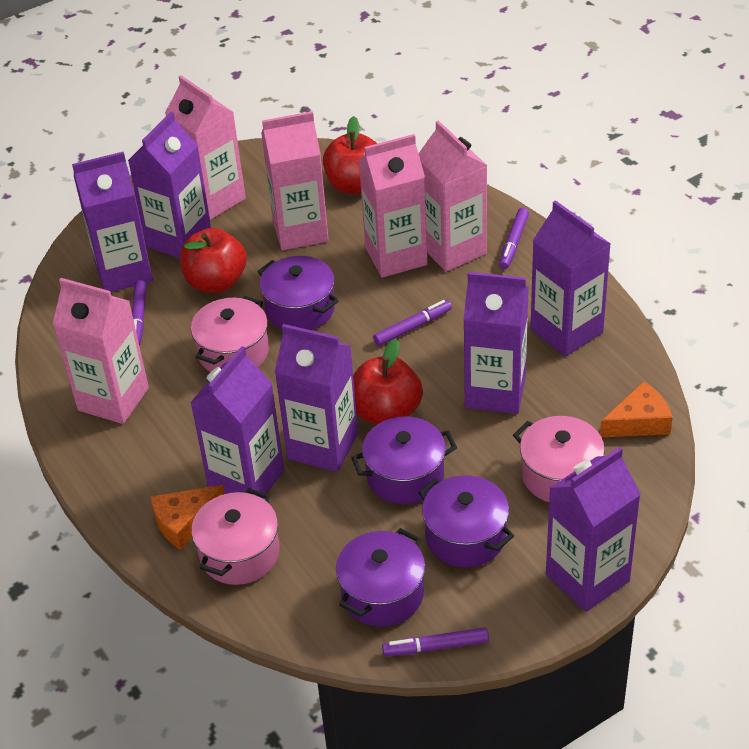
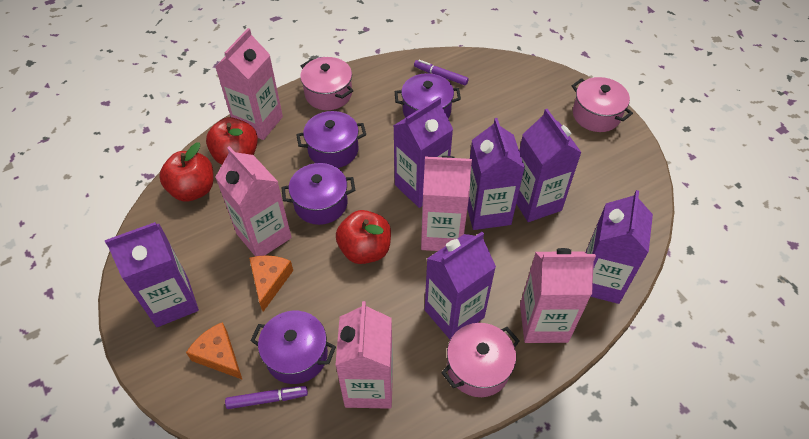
purple carton: [72,152,153,292] [128,112,211,259] [190,346,284,499] [275,324,358,472] [464,272,529,414] [530,200,611,356] [546,447,641,612] = 7 -> [105,222,199,327] [393,97,453,208] [425,232,496,340] [467,118,525,230] [516,109,582,222] [585,190,653,304] = 6
purple marker: [132,280,147,346] [373,300,452,346] [382,627,489,656] [499,208,529,269] = 4 -> [225,386,308,409] [414,60,469,85] = 2

